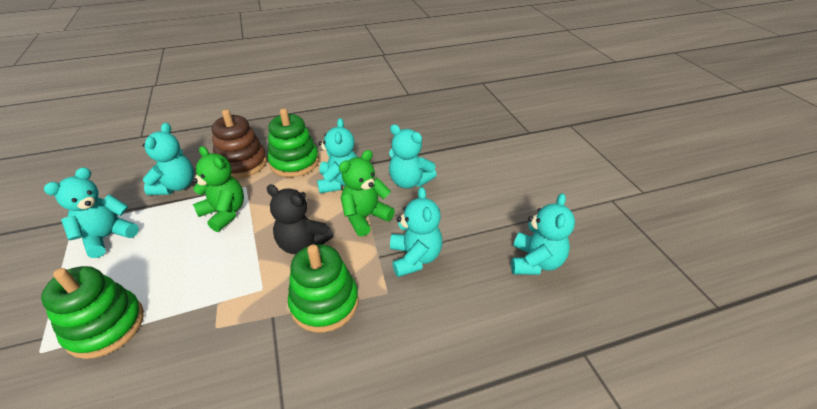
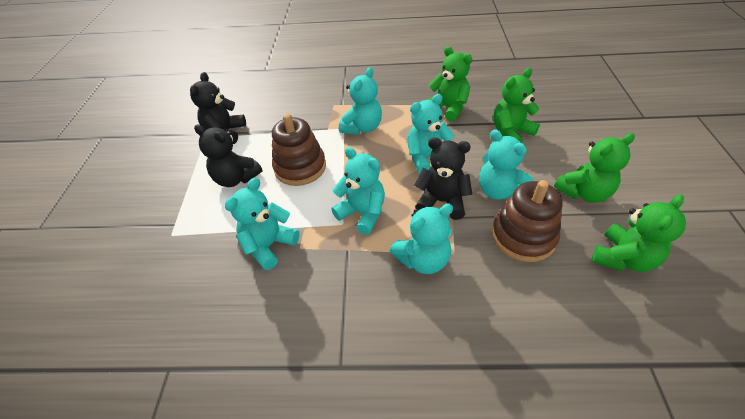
black teddy bear: [267,185,333,254] = 1 -> [190,72,246,144] [194,125,263,187] [414,138,472,220] = 3
brown stacking toy: [212,110,267,178] = 1 -> [272,113,326,186] [492,180,563,262] = 2
green stacking toy: [41,266,144,359] [268,109,319,177] [288,244,359,333] = 3 -> none = 0
green teddy bear: [193,146,244,232] [339,150,395,237] = 2 -> [427,46,473,121] [494,68,540,143] [554,133,635,203] [592,194,686,272] = 4

